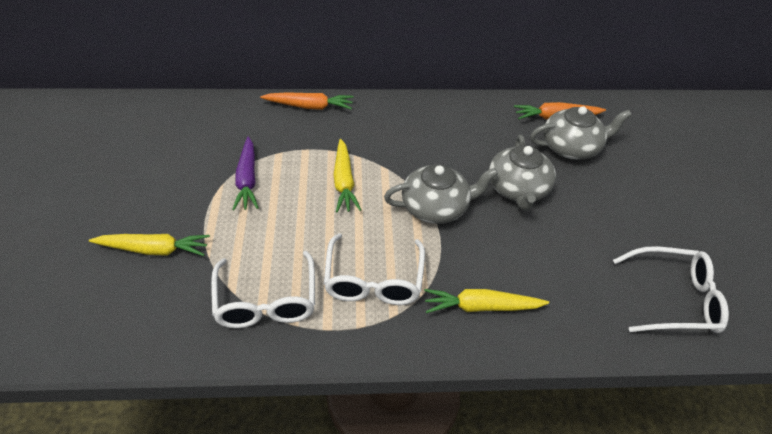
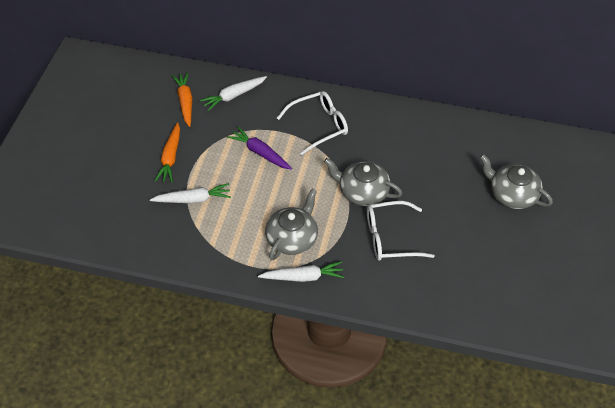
white carrot: none = 0 -> [150,183,231,203] [200,76,267,111] [258,261,344,282] = 3
white glasses: [211,251,315,328] [324,233,425,305] [613,246,729,333] = 3 -> [277,91,348,155] [367,201,435,261] = 2
yellow carrot: [89,234,210,256] [333,139,361,212] [424,289,549,313] = 3 -> none = 0

